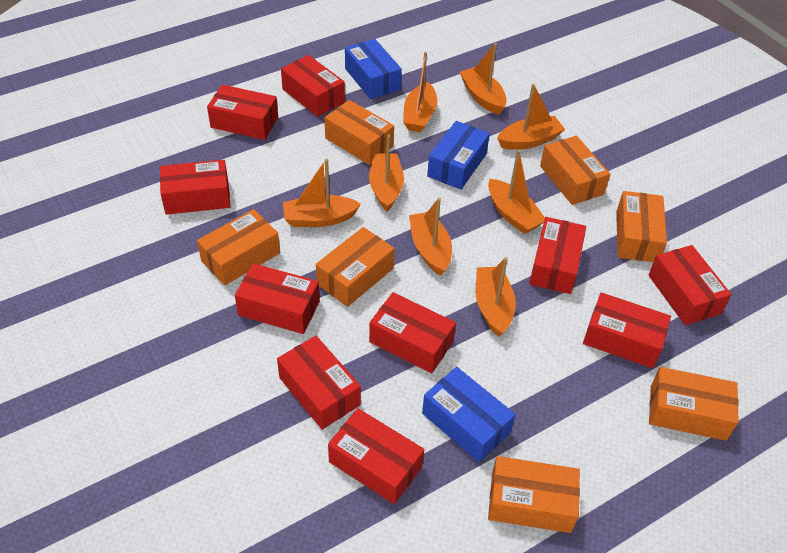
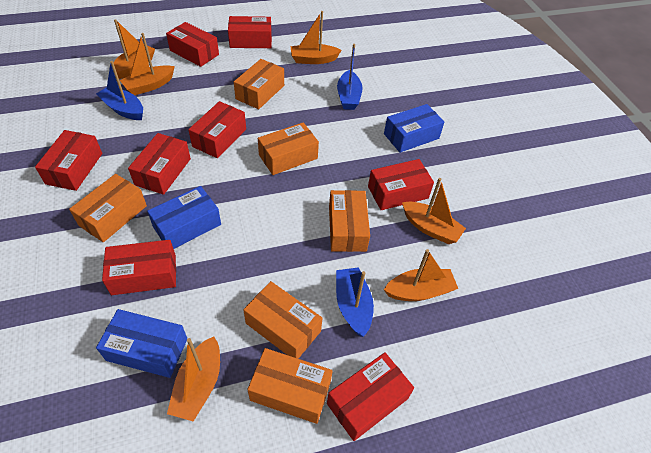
blue boat: none = 0 -> [96,61,143,120] [336,267,374,337] [337,44,363,110] = 3
orange boat: [283,159,361,227] [369,135,404,211] [403,52,437,133] [409,198,452,276] [460,43,507,114] [476,257,516,337] [488,150,545,234] [497,84,565,150] = 8 -> [113,19,155,79] [120,33,175,95] [167,336,220,422] [291,11,342,64] [384,249,458,301] [402,178,466,244] = 6
orange box: [197,209,280,285] [316,227,395,307] [325,100,394,165] [488,456,580,533] [540,136,610,205] [616,191,667,262] [649,367,739,441] = 7 -> [69,174,147,242] [234,59,284,109] [243,281,322,359] [247,348,333,424] [258,122,319,175] [329,190,370,252] = 6
red box: [160,160,231,215] [207,85,278,140] [235,263,320,334] [277,336,361,430] [281,55,345,117] [328,408,424,504] [369,292,456,373] [529,217,586,294] [583,292,671,368] [649,245,732,325] = 10 -> [35,130,102,191] [102,240,176,295] [128,133,191,195] [166,22,219,67] [188,101,246,158] [228,16,272,48] [327,352,414,441] [368,159,434,210] = 8

